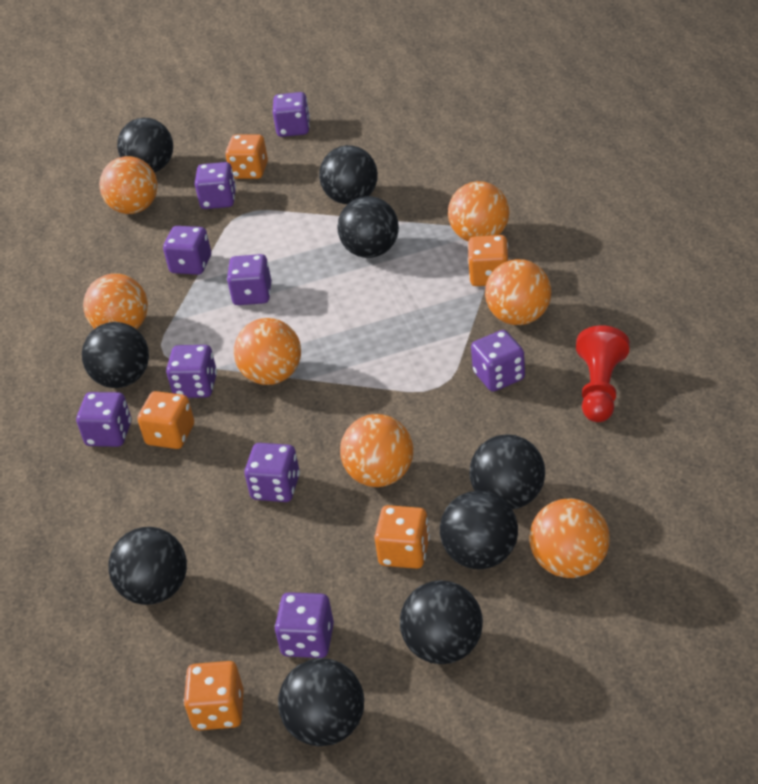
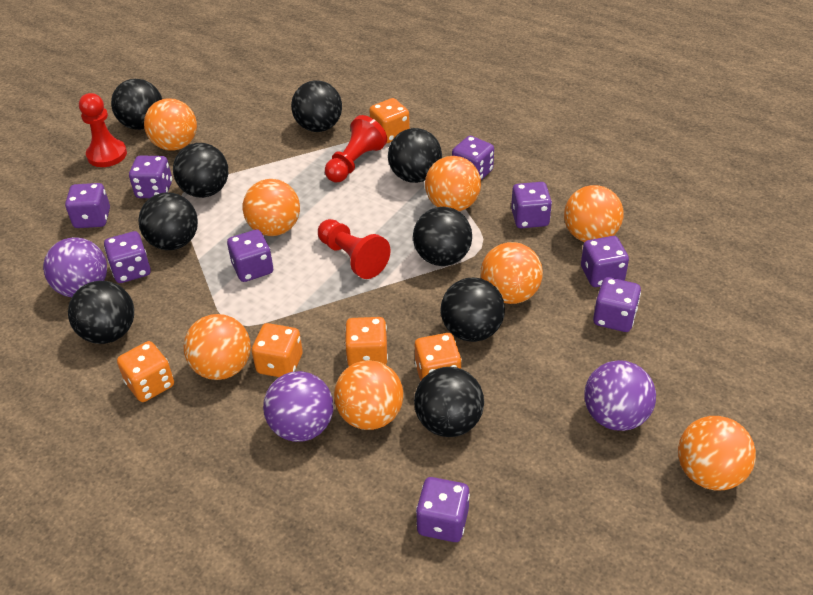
orange ball: [83,273,148,329] [99,156,158,214] [234,318,301,385] [340,414,413,487] [448,181,509,242] [485,259,551,325] [529,498,610,578] = 7 -> [144,98,197,151] [184,314,251,380] [242,179,300,236] [334,360,403,430] [425,156,481,211] [480,242,543,304] [564,185,624,242] [678,416,756,490] = 8
purple ball: none = 0 -> [43,237,107,297] [263,371,334,442] [584,360,656,431] = 3
red pawn: [576,325,630,422] = 1 -> [79,93,127,167] [318,219,390,279] [325,115,387,182] = 3

